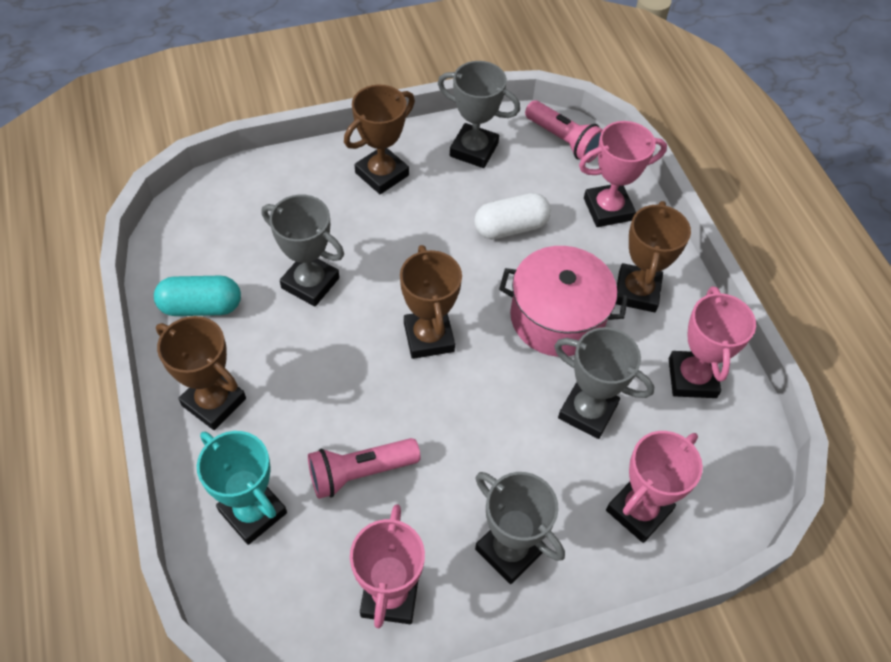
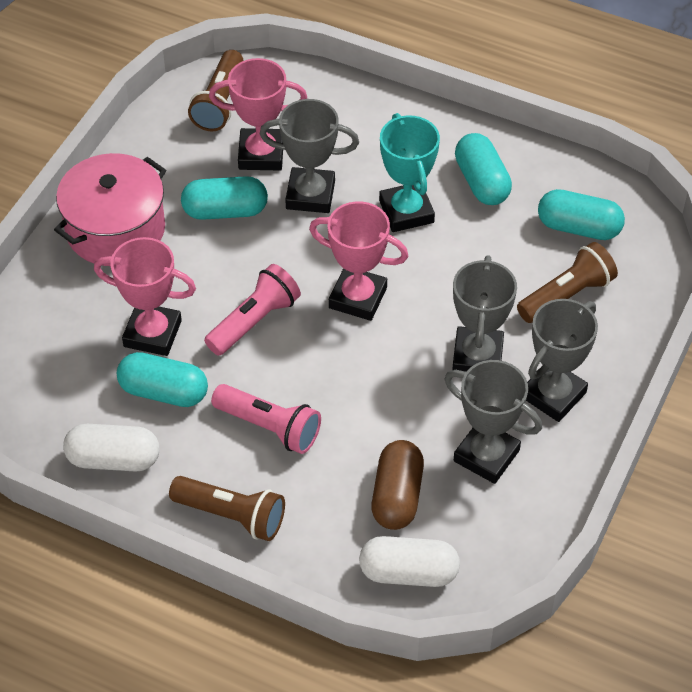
brown capsule: none = 0 -> [371,440,424,530] = 1
brown flashlight: none = 0 -> [169,476,285,541] [188,50,243,131] [517,242,618,323] = 3
brown trophy: [156,316,246,430] [344,85,415,194] [400,245,462,359] [616,201,691,312] = 4 -> none = 0
pink trophy: [350,504,425,628] [579,121,667,227] [606,431,703,543] [669,286,756,398] = 4 -> [94,237,196,356] [209,58,307,170] [309,201,408,321] = 3
turquoise capsule: [154,276,241,316] = 1 -> [117,352,208,407] [181,176,268,220] [455,133,512,205] [538,189,625,240] = 4
white capsule: [474,193,551,239] = 1 -> [63,424,159,471] [359,536,460,587] = 2

